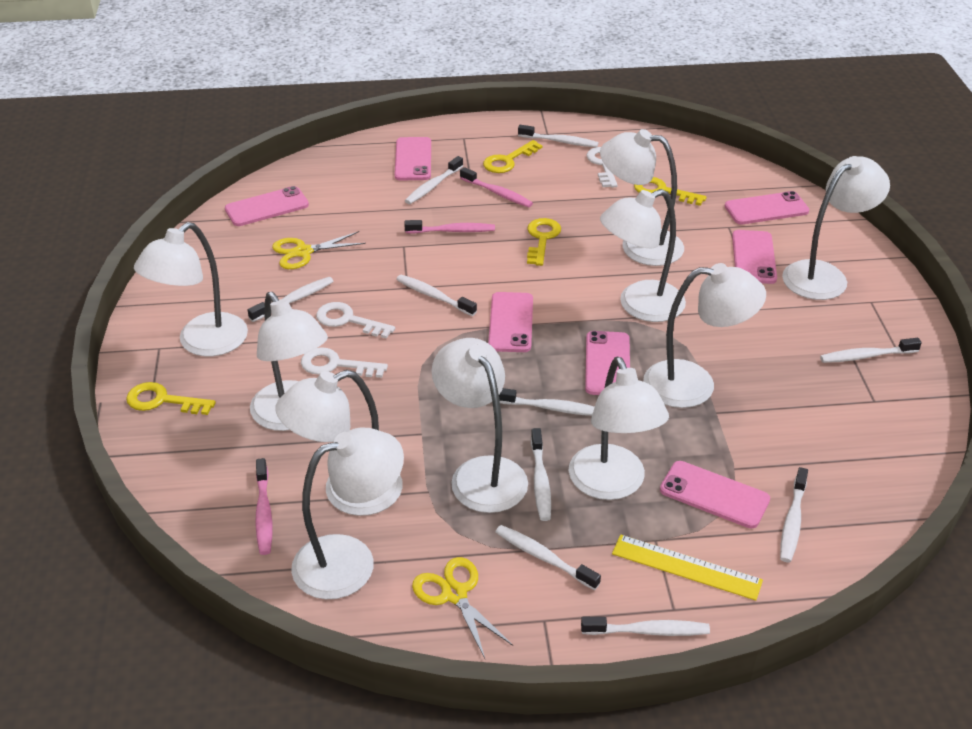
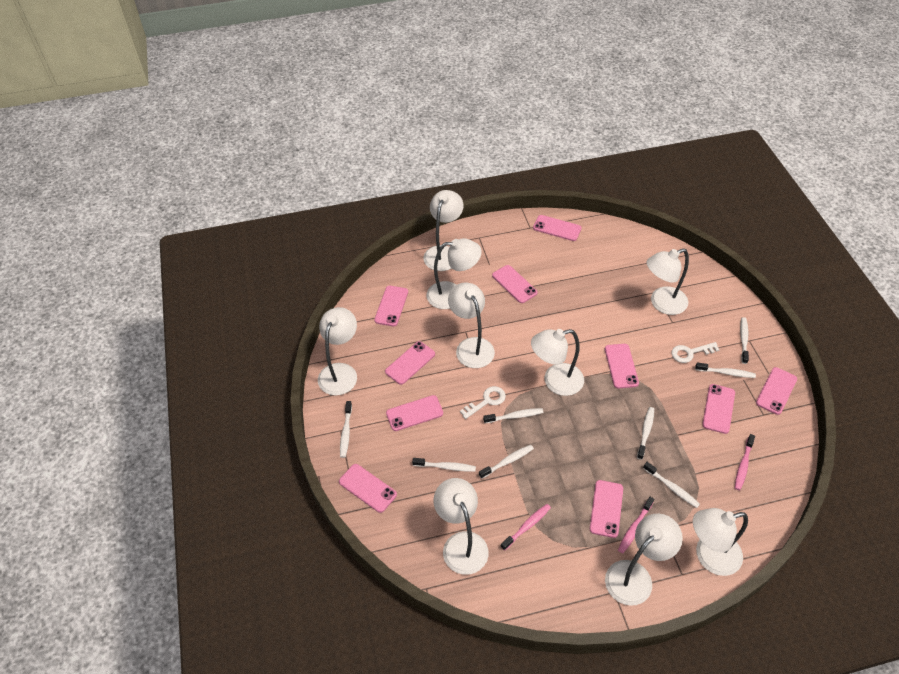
pink phone: [225,186,309,226] [395,137,431,180] [488,292,533,352] [585,331,630,395] [660,461,770,528] [725,191,809,224] [732,230,777,284] = 7 -> [339,464,397,513] [374,286,408,327] [385,341,435,385] [386,395,443,431] [492,265,538,303] [533,215,582,241] [590,480,623,538] [605,344,639,389] [702,384,735,434] [756,367,797,415] = 10
white key: [301,347,388,378] [316,302,395,338] [586,147,618,188] = 3 -> [460,386,506,419] [671,342,720,363] = 2
white lamp: [134,222,248,357] [250,292,328,431] [275,370,403,516] [291,428,404,599] [432,338,528,513] [569,357,669,500] [600,129,684,266] [600,189,686,322] [643,263,766,408] [782,156,890,300] = 10 -> [318,307,357,395] [423,190,464,271] [426,238,482,309] [434,478,489,575] [448,283,495,368] [531,329,584,396] [605,514,683,606] [647,248,689,315] [693,508,748,576] = 9
white toothbrush: [248,277,334,322] [396,275,477,316] [405,156,463,204] [496,525,601,590] [499,388,594,416] [518,125,599,147] [531,428,551,521] [581,617,710,636] [780,467,808,562] [820,338,922,363] = 10 -> [340,401,352,458] [412,458,476,471] [479,445,534,479] [483,408,543,423] [637,407,654,460] [643,462,700,508] [695,362,756,378] [740,317,749,364] = 8
yellow key: [126,382,216,415] [483,140,543,173] [527,218,561,266] [634,177,707,206] = 4 -> none = 0
yellow ruler: [612,535,763,601] = 1 -> none = 0
yellow scissors: [272,231,366,269] [412,557,513,658] = 2 -> none = 0

